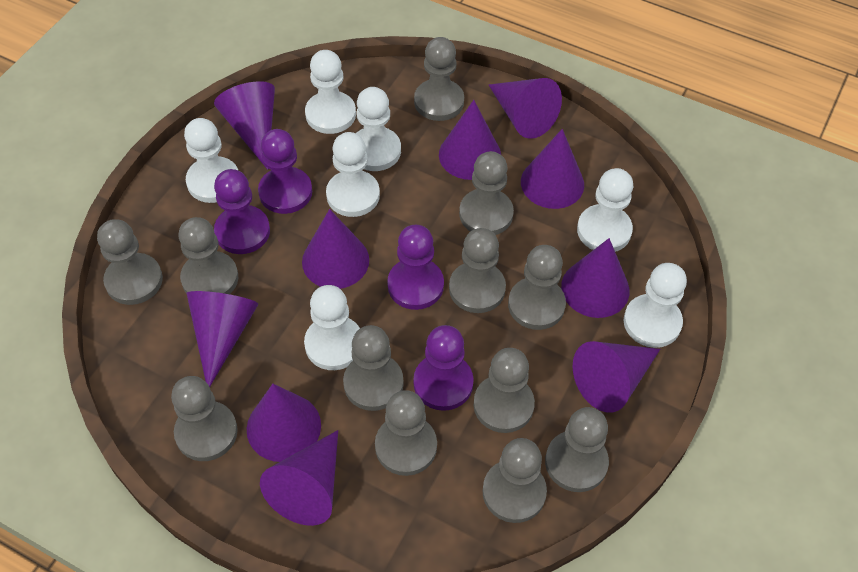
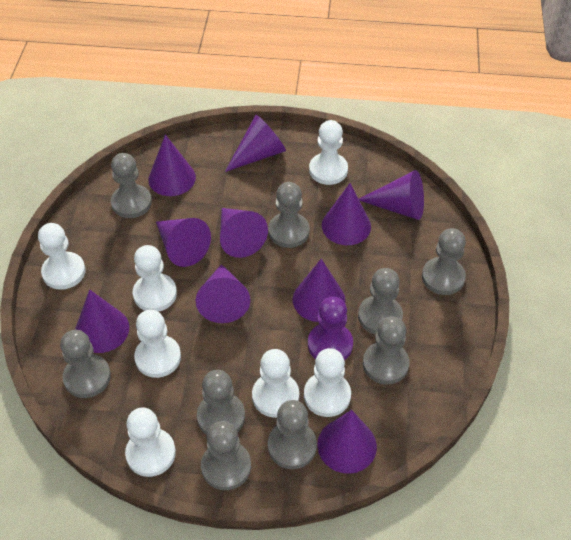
grey pawn: [97,219,163,305] [171,376,238,461] [179,217,238,294] [343,325,404,411] [375,390,437,476] [414,37,464,121] [449,228,506,313] [459,151,514,235] [474,348,535,433] [482,438,547,523] [508,245,566,330] [545,407,609,492] = 12 -> [60,330,111,398] [111,153,152,218] [197,370,245,435] [201,421,251,490] [268,182,310,248] [268,400,317,469] [358,268,403,335] [363,316,410,385] [422,228,466,295] = 9
purple pawn: [214,169,270,254] [258,129,312,214] [387,225,444,310] [413,325,474,411] = 4 -> [308,296,353,360] = 1

